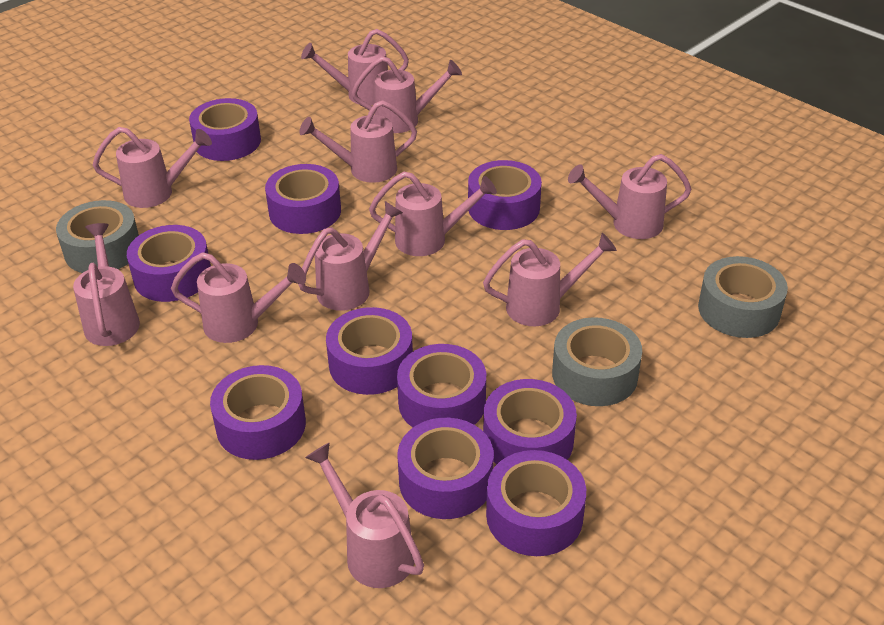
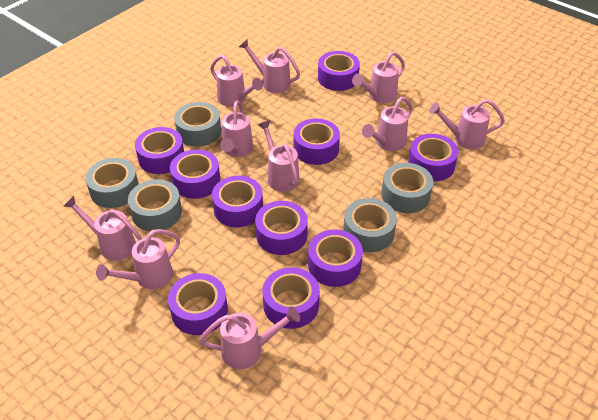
grey tape: [56,200,139,273] [552,317,642,406] [698,256,788,338] = 3 -> [85,158,139,208] [128,179,182,231] [174,102,221,147] [343,198,397,252] [382,163,433,213] = 5
pink watering can: [73,223,140,346] [93,127,212,208] [171,252,306,343] [298,201,403,311] [299,100,417,183] [301,29,409,105] [305,443,424,588] [352,56,462,133] [369,172,497,256] [483,233,617,326] [568,154,692,239] = 11 -> [63,196,142,261] [96,229,180,289] [199,306,300,369] [210,55,263,107] [220,101,253,157] [239,40,300,93] [258,120,300,192] [352,52,405,103] [362,97,413,151] [429,99,505,150] = 10

